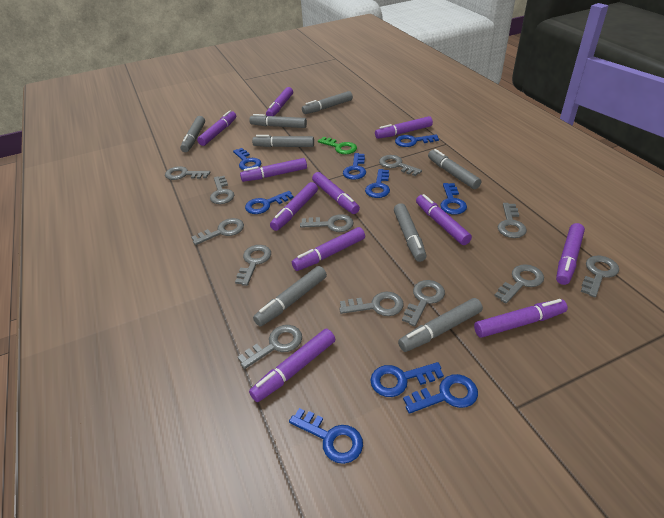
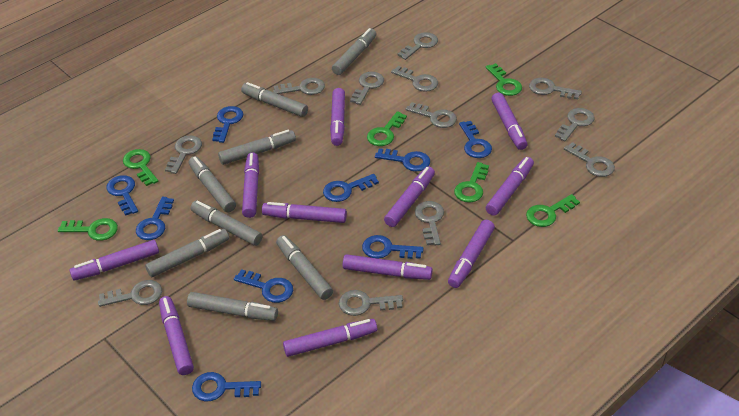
green key: [318,137,357,154] = 1 -> [58,218,118,241] [123,149,158,186] [367,111,407,146] [454,162,489,203] [486,63,522,96] [526,194,580,227] = 6

